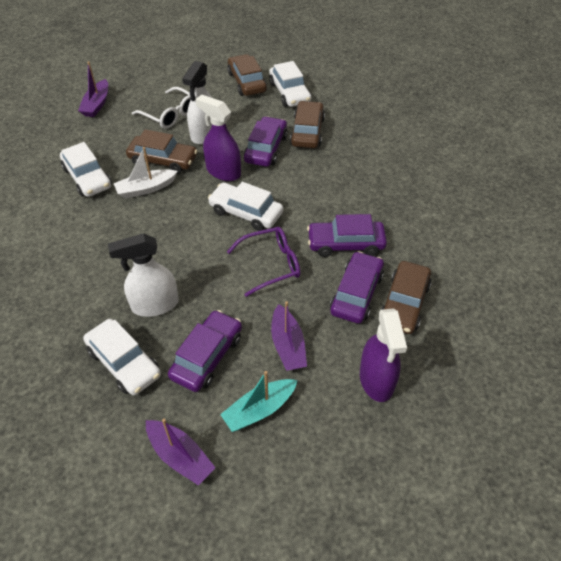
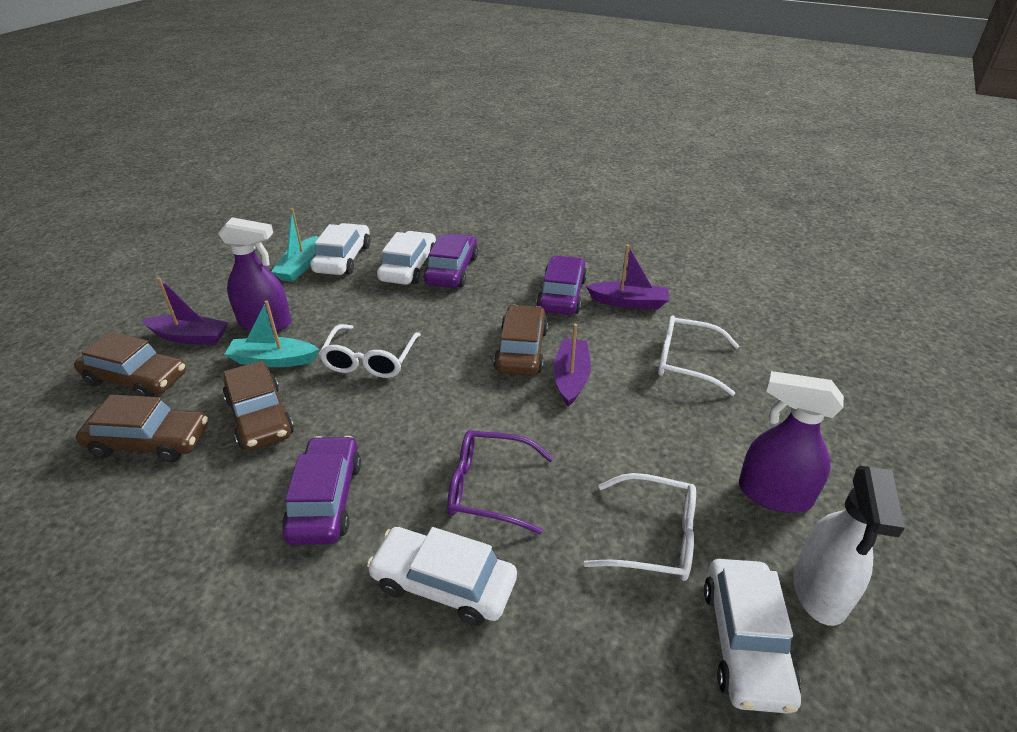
purple car: [168,310,242,392] [244,116,288,167] [307,214,387,257] [330,251,384,324] = 4 -> [282,436,361,545] [424,234,478,288] [536,256,587,315] = 3
turquoise boat: [220,371,298,432] = 1 -> [225,300,319,367] [271,208,318,282] = 2
white boat: [113,147,178,199] = 1 -> none = 0
white glasses: [132,87,191,129] = 1 -> [319,324,421,378] [583,473,696,581] [658,315,739,396] = 3
white spray bottle: [108,233,178,317] [182,61,212,144] = 2 -> [793,466,905,626] = 1

